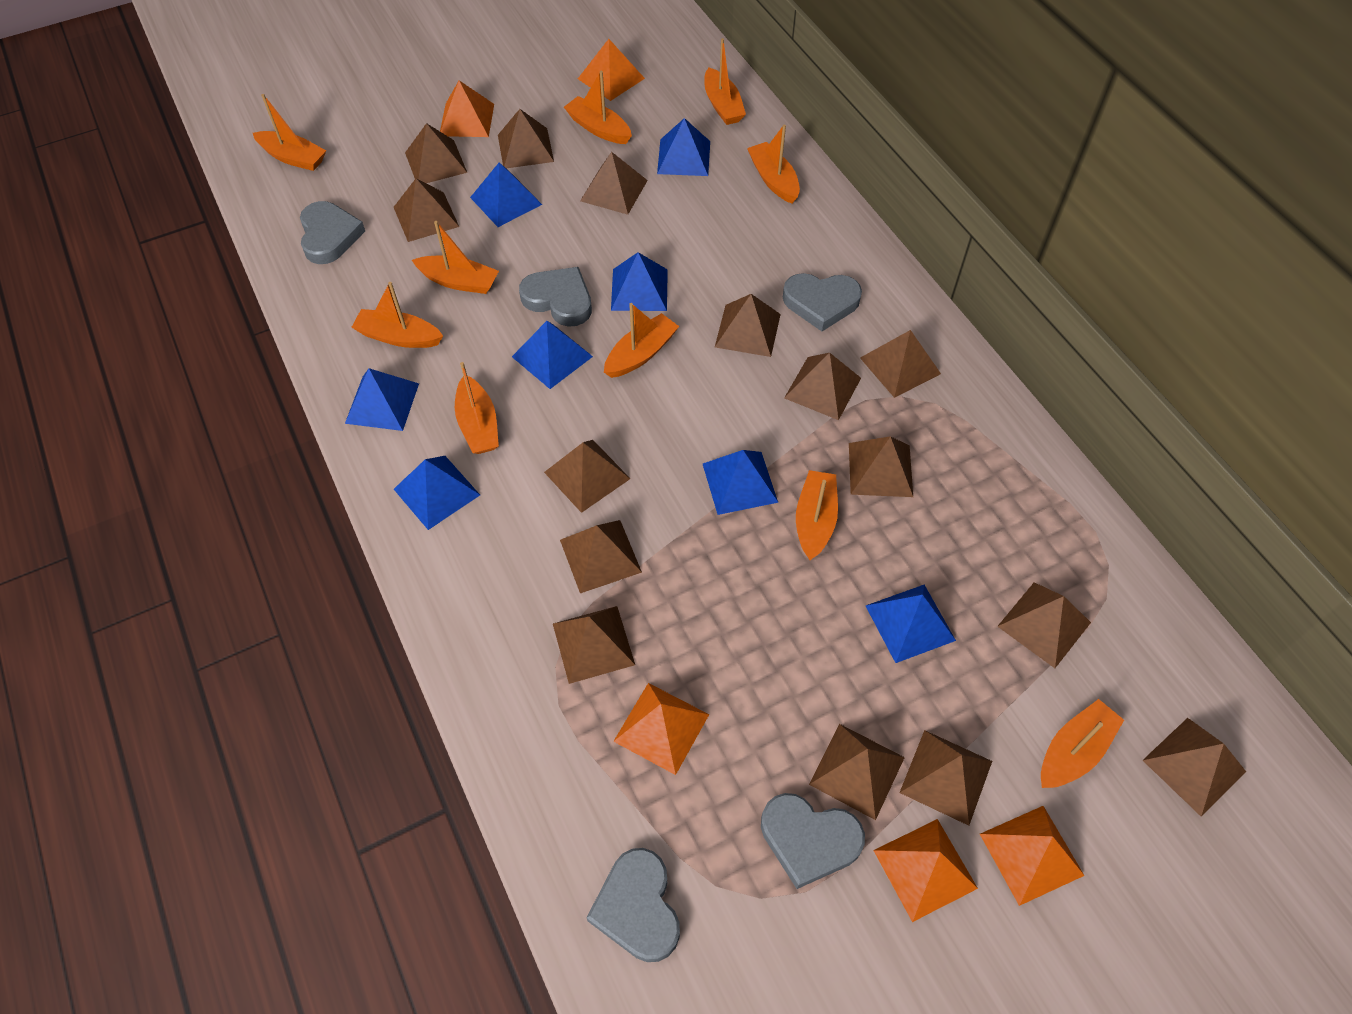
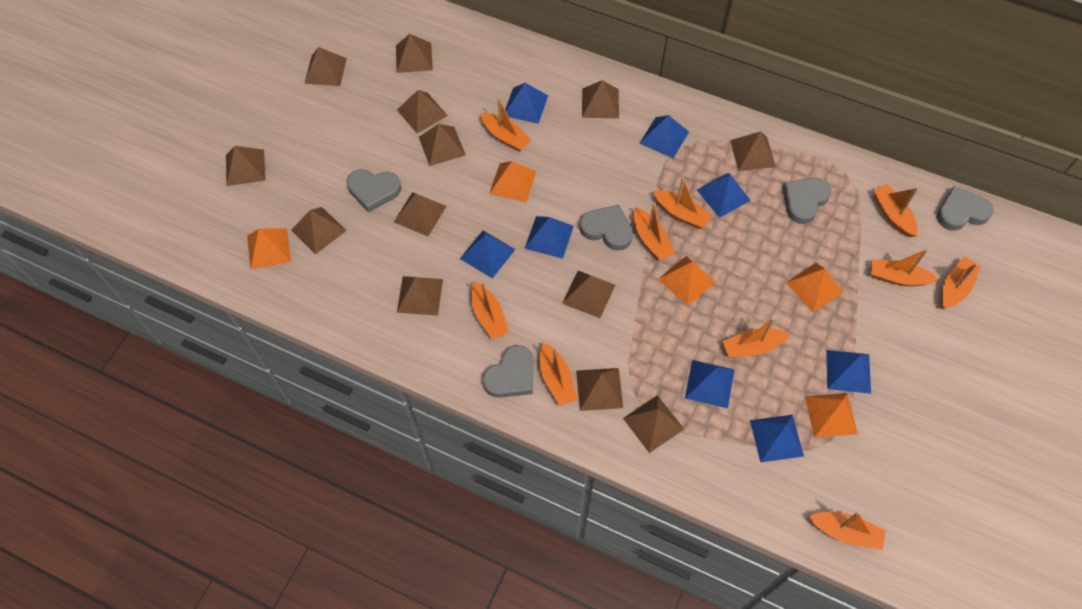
brown pyramid: [394,178,459,242] [405,123,467,183] [498,109,554,168] [544,440,630,513] [553,606,635,684] [560,520,642,593] [580,152,648,215] [715,294,781,357] [784,353,861,420] [809,724,905,820] [849,436,913,497] [860,330,941,398] [900,730,992,826] [997,582,1091,668] [1142,718,1246,817] = 15 -> [226,146,265,186] [291,207,346,255] [304,47,347,86] [394,192,447,236] [396,34,433,73] [397,90,448,133] [397,276,443,316] [419,124,466,166] [562,271,615,318] [576,368,623,411] [582,80,619,118] [623,395,684,453] [730,132,776,171] = 13

